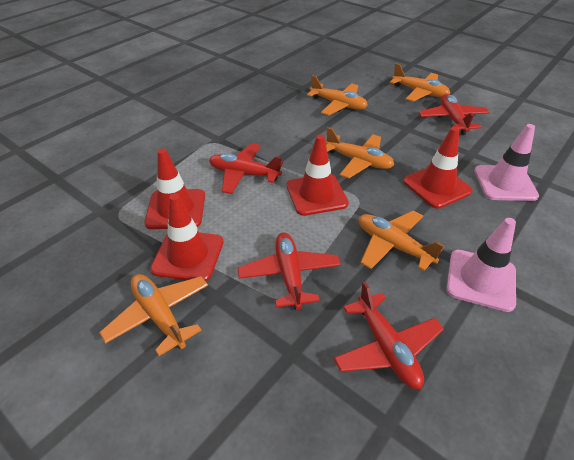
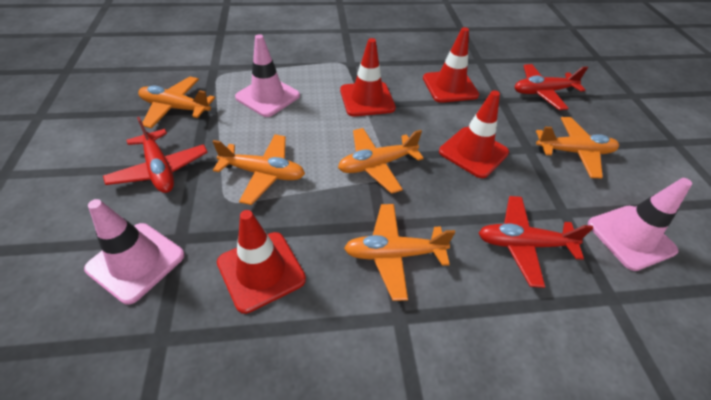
pink traffic cone: [446,218,516,312] [474,124,539,201] = 2 -> [84,199,185,305] [235,34,300,117] [588,178,692,271] = 3
red plane: [209,143,283,194] [238,232,341,310] [333,281,444,389] [419,94,490,135] = 4 -> [103,117,208,193] [479,196,593,288] [515,64,588,110] = 3

